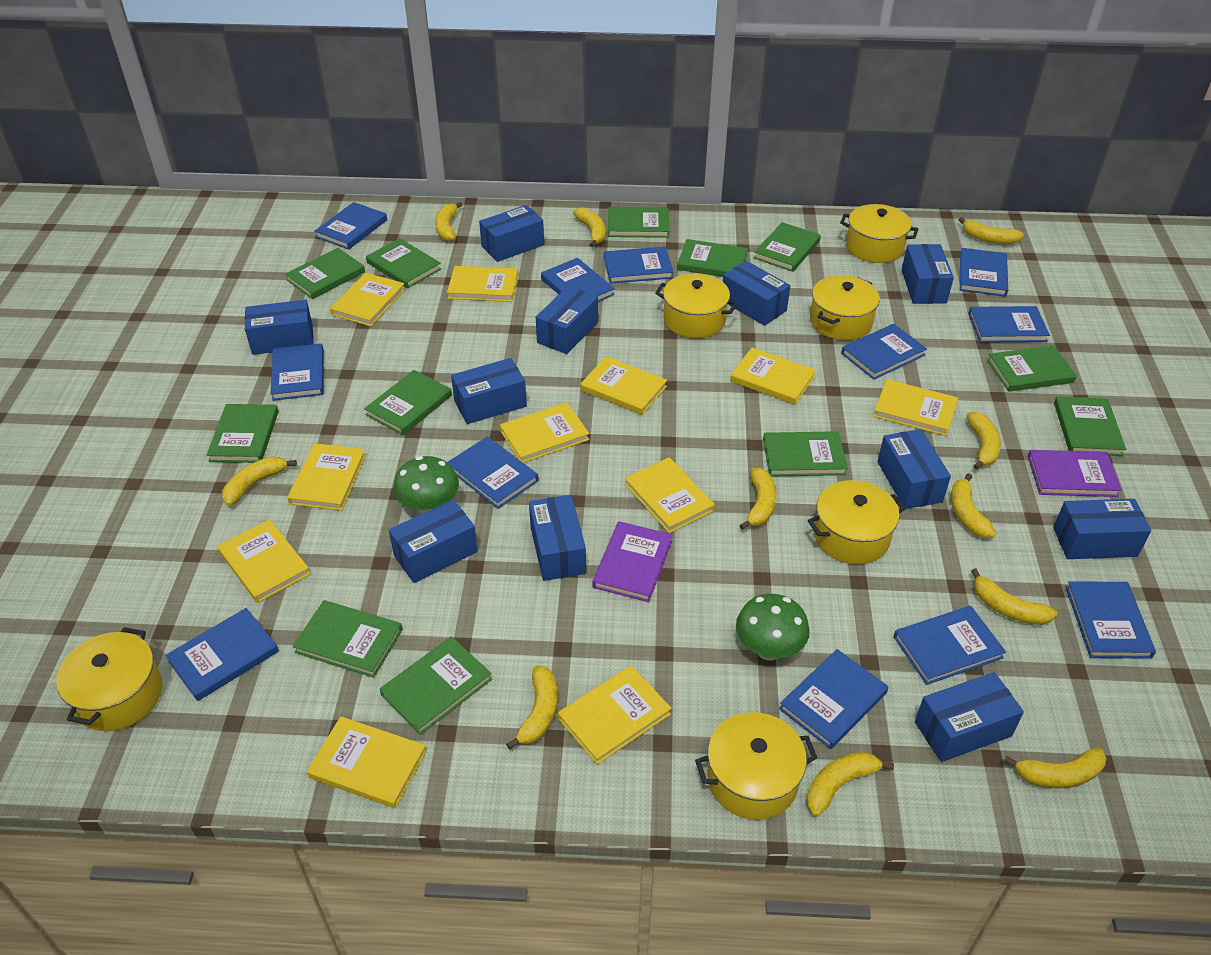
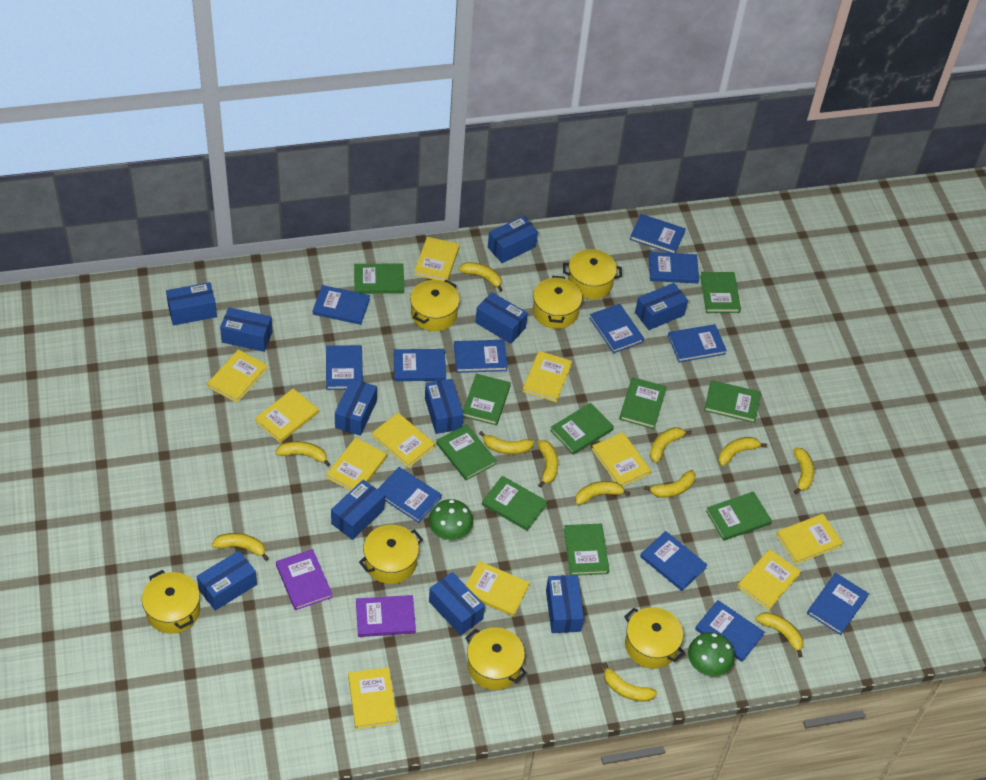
green book: [206,404,279,463] [285,248,365,299] [293,600,403,678] [364,370,452,435] [366,238,441,288] [380,636,492,735] [608,207,669,238] [677,239,748,277] [754,222,821,272] [763,431,848,477] [987,345,1077,392] [1054,396,1126,456] = 12 -> [354,264,404,294] [436,424,497,480] [463,374,511,426] [482,476,548,531] [550,403,614,455] [564,523,609,576] [619,377,667,429] [700,272,741,313] [704,380,761,423] [706,491,772,541] = 10
yellow banana: [222,456,297,506] [435,202,463,241] [506,665,557,750] [573,207,605,247] [739,468,777,530] [806,752,894,817] [951,473,996,538] [959,217,1024,244] [966,412,1001,470] [971,568,1057,625] [1004,747,1107,788] = 11 -> [212,533,269,561] [275,441,330,467] [458,262,503,292] [479,431,534,454] [537,440,558,488] [575,481,631,505] [602,662,657,702] [644,470,696,498] [650,427,692,463] [718,437,767,466] [756,612,803,657] [793,448,814,494] = 12
yellow pot: [56,627,162,731] [655,273,738,338] [695,712,817,820] [808,480,906,564] [810,275,880,340] [840,204,918,263] = 6 -> [142,570,200,634] [359,525,423,584] [410,280,460,331] [466,627,527,690] [533,276,582,329] [563,249,622,299] [624,607,685,669] = 7

